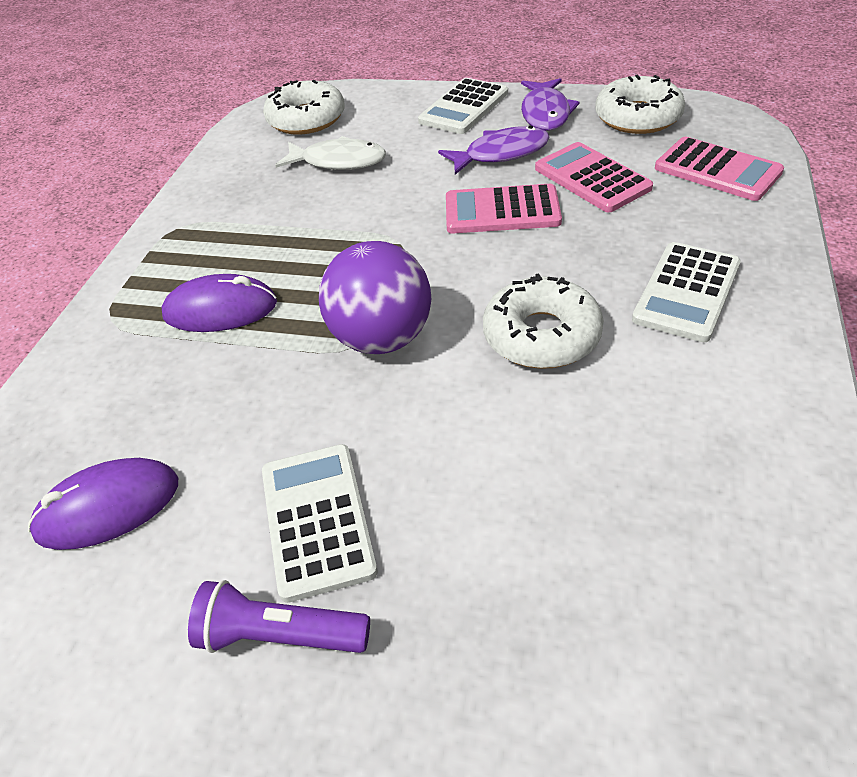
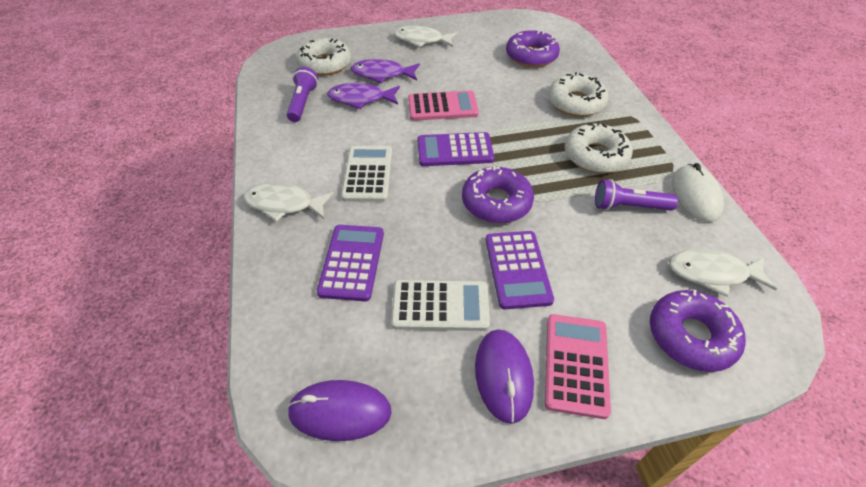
pink calculator: [446,184,562,233] [535,142,653,212] [655,137,784,201] = 3 -> [408,91,479,121] [545,314,611,419] = 2
purple ball: [319,241,431,354] = 1 -> none = 0
purple calculator: none = 0 -> [317,225,384,301] [417,132,494,166] [486,231,554,309] = 3
purple donut: none = 0 -> [462,166,534,223] [506,30,560,67] [650,290,746,372] = 3
purple flashlight: [188,580,370,653] = 1 -> [287,67,318,122] [595,179,678,211] = 2
white calculator: [262,444,378,603] [418,78,508,134] [632,242,741,342] = 3 -> [341,146,392,202] [391,280,490,331] = 2
white fish: [275,136,386,170] = 1 -> [244,183,335,222] [394,26,458,47] [669,249,777,297] = 3
white mouse: none = 0 -> [672,163,724,222] = 1

